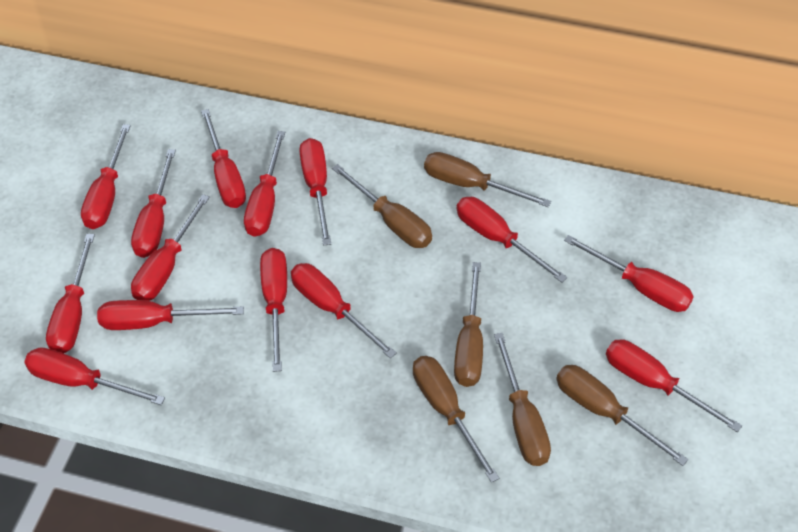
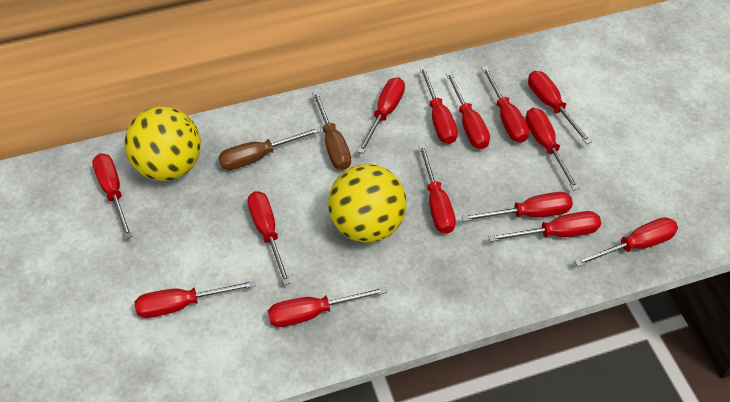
brown screwdriver: [332,164,432,248] [413,356,499,483] [424,152,551,207] [454,262,483,387] [494,333,551,466] [556,365,688,466] = 6 -> [219,127,321,170] [312,91,351,170] = 2
yellow ball: none = 0 -> [125,106,201,181] [328,164,407,243] = 2

